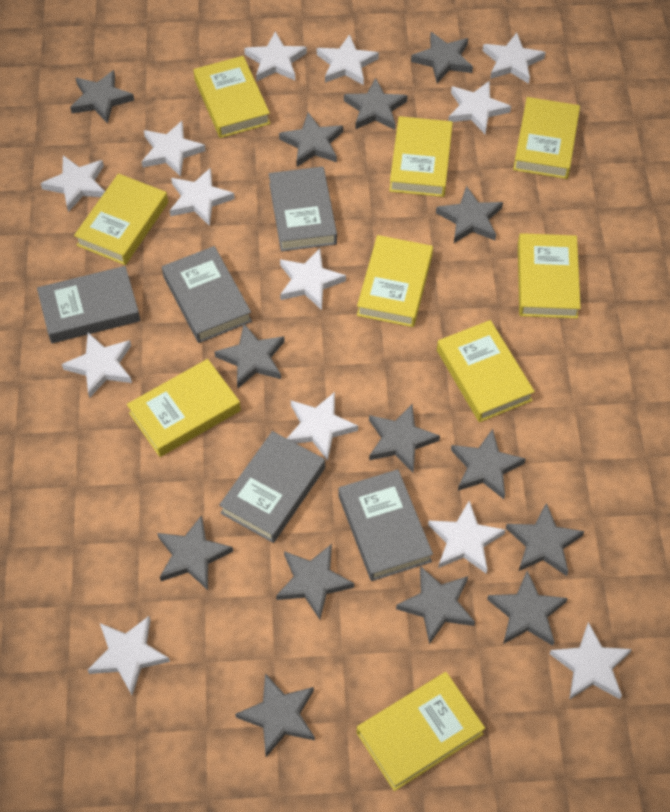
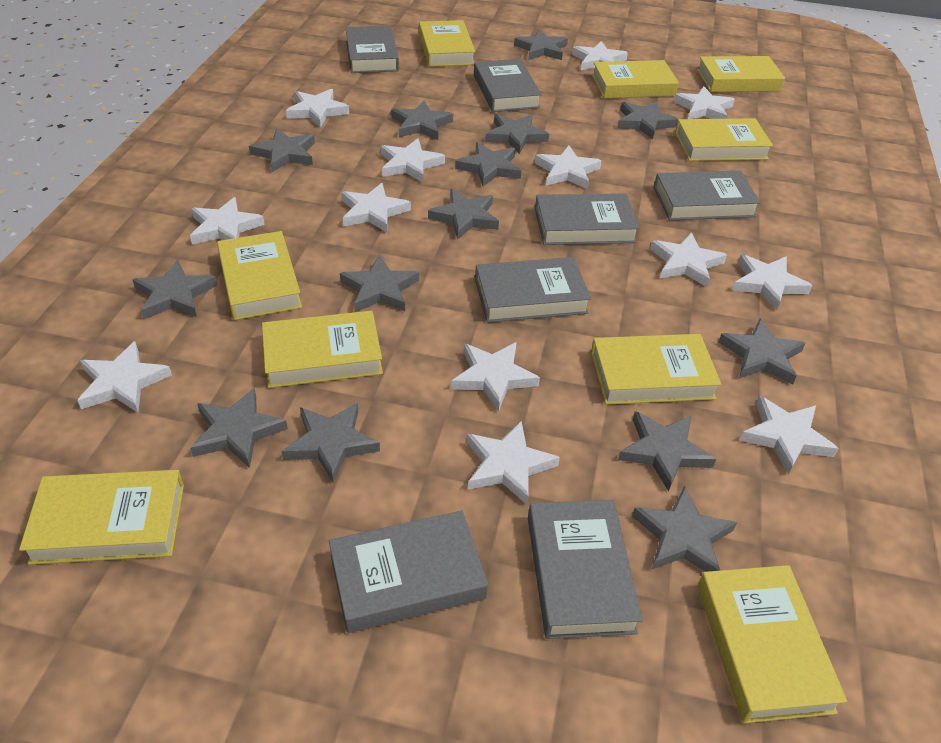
grey book: [37,266,141,343] [162,246,252,343] [219,431,325,543] [269,167,337,251] [339,469,433,581] = 5 -> [329,510,488,633] [345,26,399,73] [474,59,542,112] [475,257,591,323] [528,500,643,639] [535,193,640,245] [654,171,761,220] = 7

